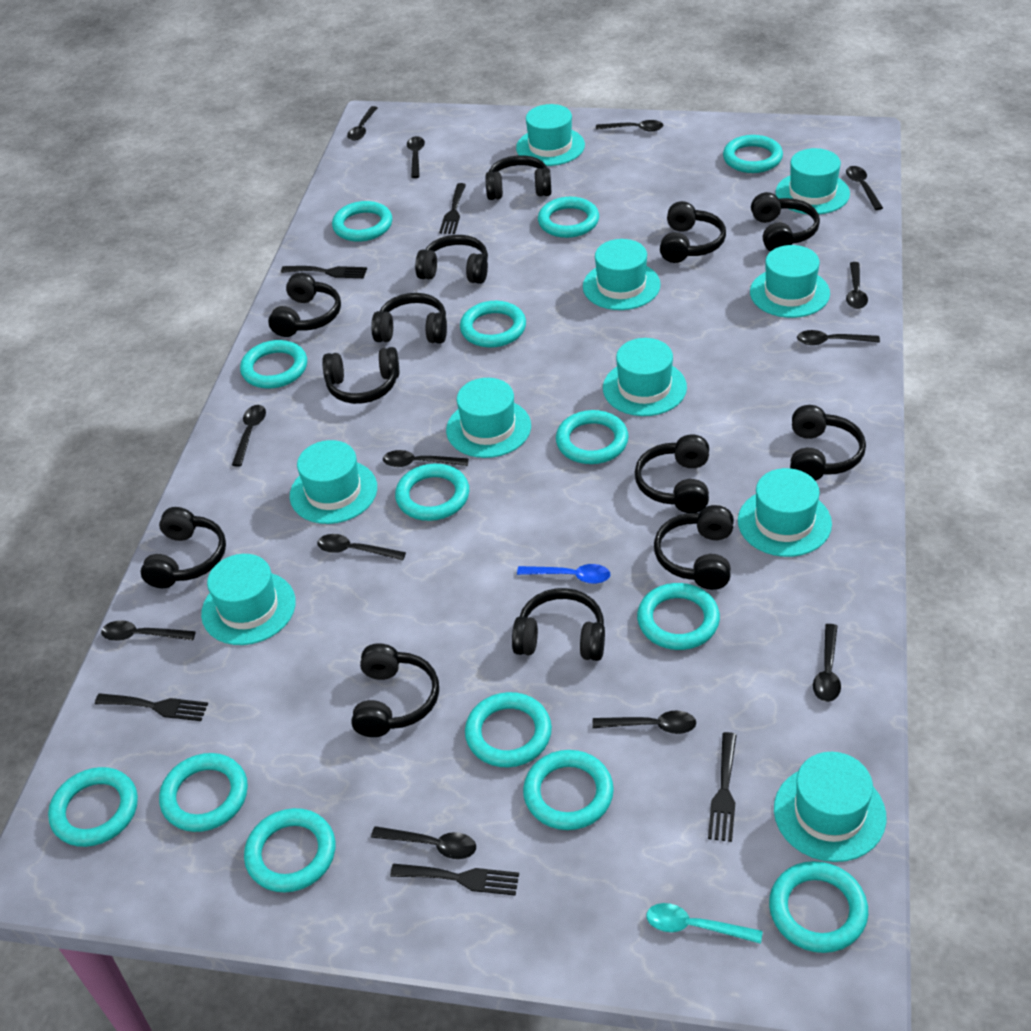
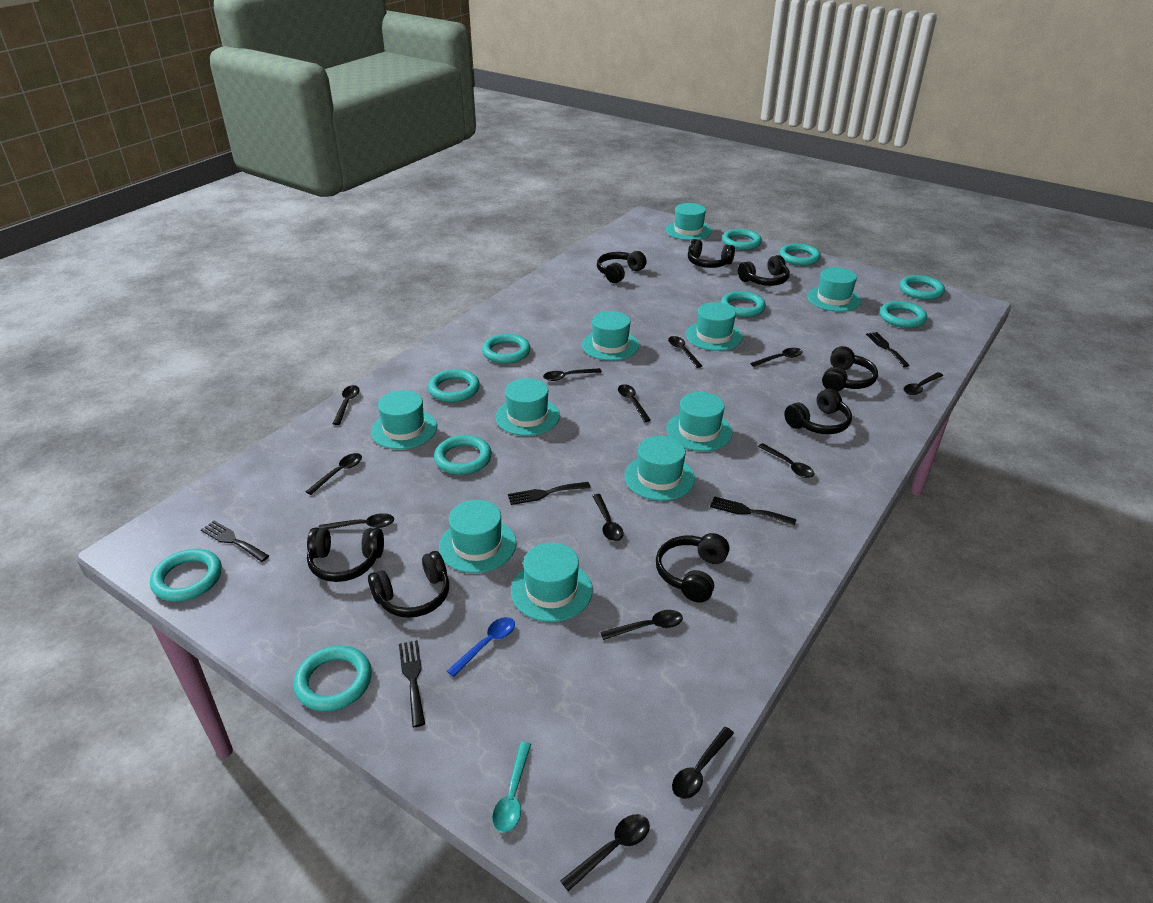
black headphones: [140,507,226,588] [268,273,341,337] [322,347,399,404] [351,643,439,737] [371,293,447,343] [415,235,488,284] [485,155,552,200] [512,588,605,661] [635,434,709,513] [654,505,734,590] [660,201,726,263] [751,192,820,252] [790,405,866,481] = 13 -> [307,528,384,582] [368,551,449,618] [597,251,647,283] [656,533,730,602] [688,239,735,268] [738,255,790,286] [784,388,852,434] [822,346,878,391] = 8
turquoise ring: [48,767,138,847] [159,753,248,832] [240,340,307,389] [244,808,335,892] [332,201,392,242] [395,464,469,521] [460,301,526,348] [465,692,552,767] [523,750,614,830] [538,197,599,238] [556,410,629,464] [637,583,720,650] [723,135,783,173] [769,861,868,953] = 14 -> [150,549,222,602] [294,646,372,711] [428,369,480,402] [434,435,492,475] [482,334,530,364] [721,291,766,317] [722,229,762,250] [779,243,821,266] [880,301,927,328] [900,275,945,300] = 10

